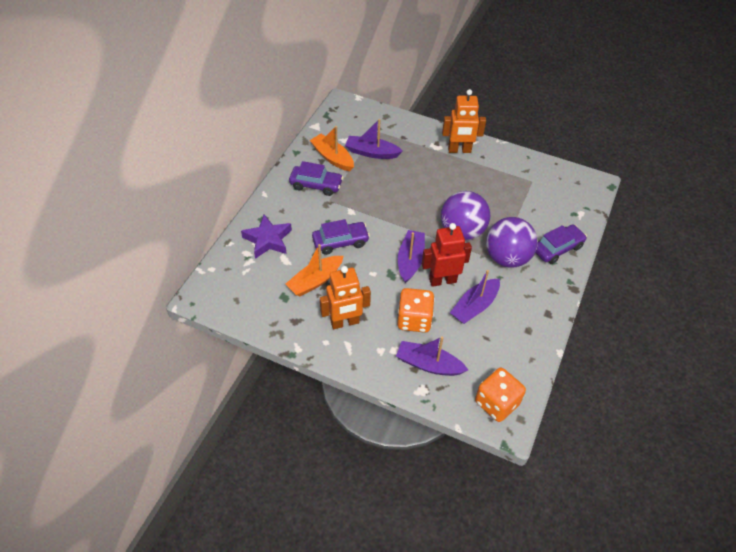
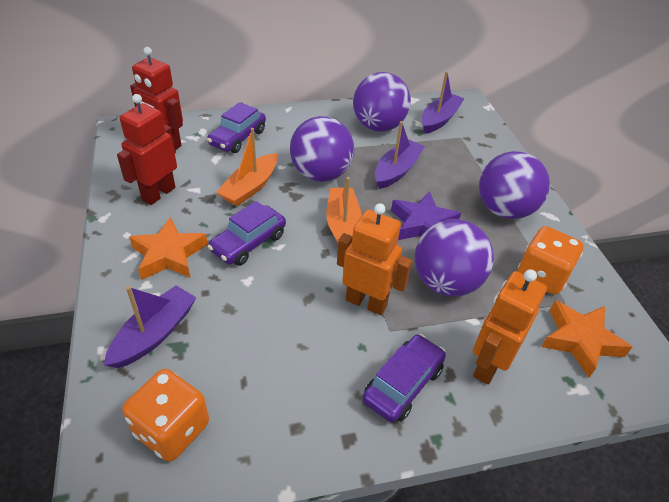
orange star: none = 0 -> [129,217,208,280] [541,300,632,378] = 2
purple ball: [441,191,490,240] [486,217,538,268] = 2 -> [290,116,354,182] [353,72,411,132] [415,219,494,296] [479,151,550,219] = 4
purple boat: [345,119,403,159] [396,336,468,376] [398,230,425,283] [450,270,500,324] = 4 -> [104,285,197,368] [375,121,425,189] [421,72,465,134] = 3
red robot: [422,223,472,287] = 1 -> [117,94,177,205] [130,47,183,150] = 2

